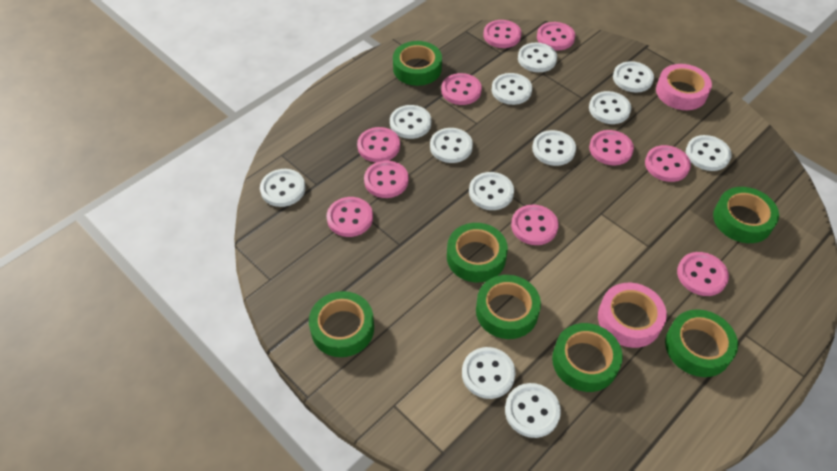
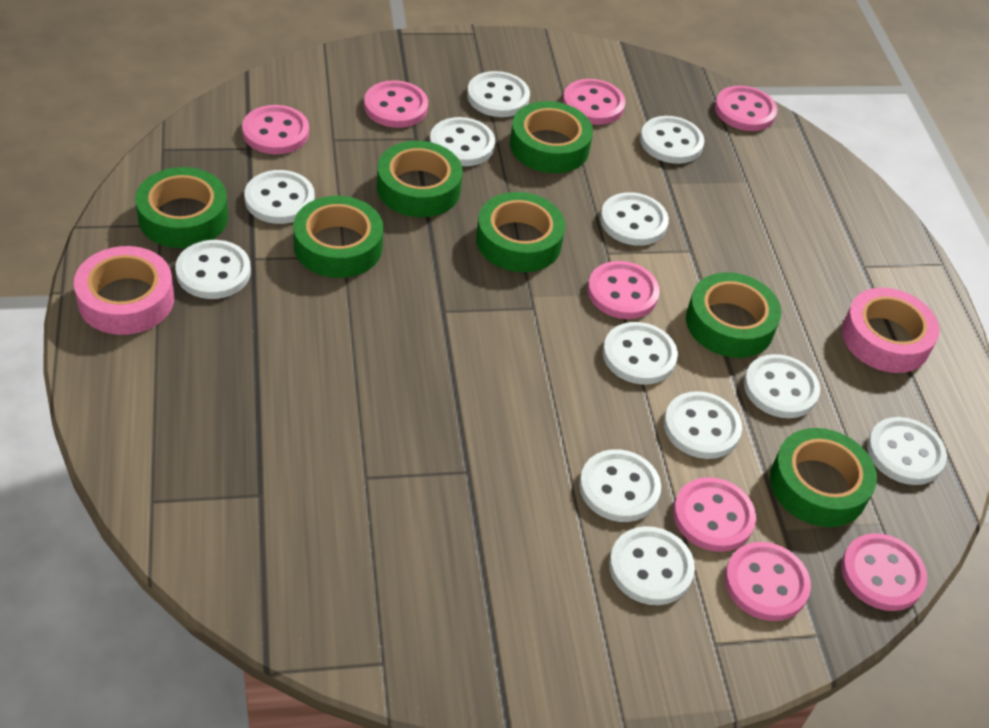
pink button: [327,197,373,237] [357,127,400,162] [364,161,408,198] [441,73,482,105] [483,20,522,48] [511,205,558,245] [537,22,575,50] [589,130,634,165] [645,145,691,182] [677,252,729,296] = 10 -> [242,105,309,154] [364,80,428,128] [563,79,625,125] [588,261,660,319] [673,477,756,552] [715,86,777,131] [725,542,811,621] [841,533,927,611] = 8

